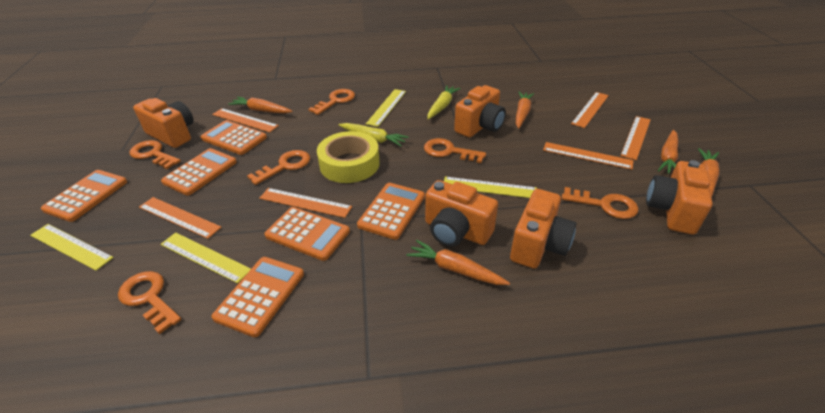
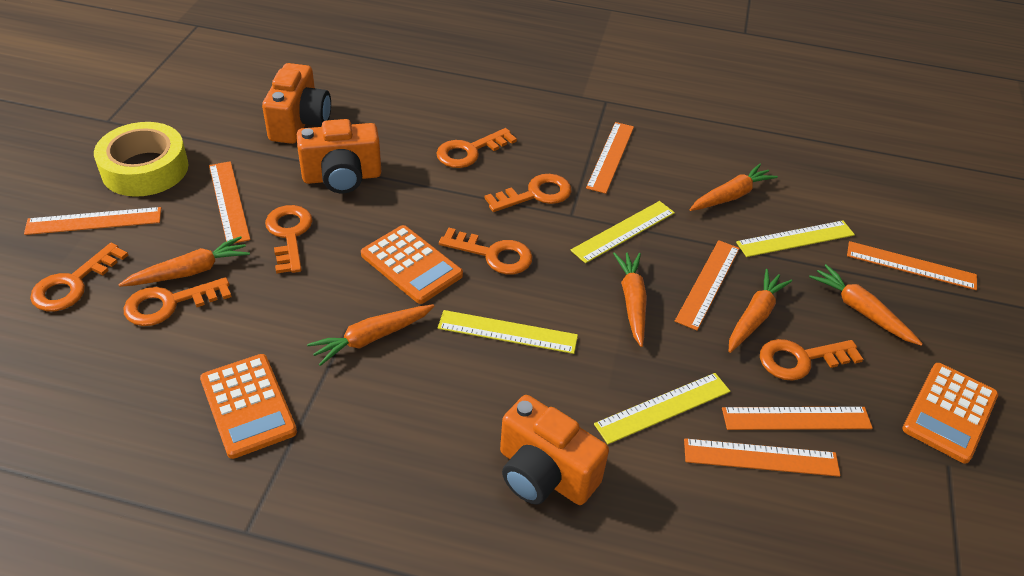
orange calculator: [41,170,127,222] [161,148,237,196] [201,120,267,155] [212,257,304,337] [265,207,350,261] [357,183,425,240] = 6 -> [200,354,297,459] [361,225,463,304] [902,363,998,463] = 3
orange camera: [133,98,194,148] [425,180,498,247] [454,85,506,138] [510,189,576,269] [646,160,713,235] = 5 -> [262,63,331,144] [297,119,382,193] [500,395,609,505] = 3
orange carrot: [228,97,293,113] [406,240,510,285] [516,92,534,129] [658,130,678,174] [698,148,719,198] = 5 -> [118,236,250,287] [307,304,434,366] [613,252,647,347] [690,164,778,211] [729,269,792,353] [809,264,923,346] = 6
orange key: [118,271,181,334] [129,140,181,169] [247,150,310,185] [308,89,355,115] [424,138,486,163] [562,187,639,219] = 6 -> [30,243,128,311] [123,277,232,326] [265,205,312,274] [436,128,517,168] [439,228,533,275] [485,174,572,212] [760,339,863,381] = 7
orange ruler: [139,197,221,239] [212,108,279,133] [259,188,352,218] [543,142,634,170] [571,92,609,128] [620,116,651,160] = 6 -> [24,207,161,235] [209,161,251,244] [586,122,634,194] [675,240,740,331] [684,438,840,477] [722,407,873,430] [847,241,977,290] = 7
yellow carrot: [338,123,409,146] [427,85,461,119] = 2 -> none = 0

